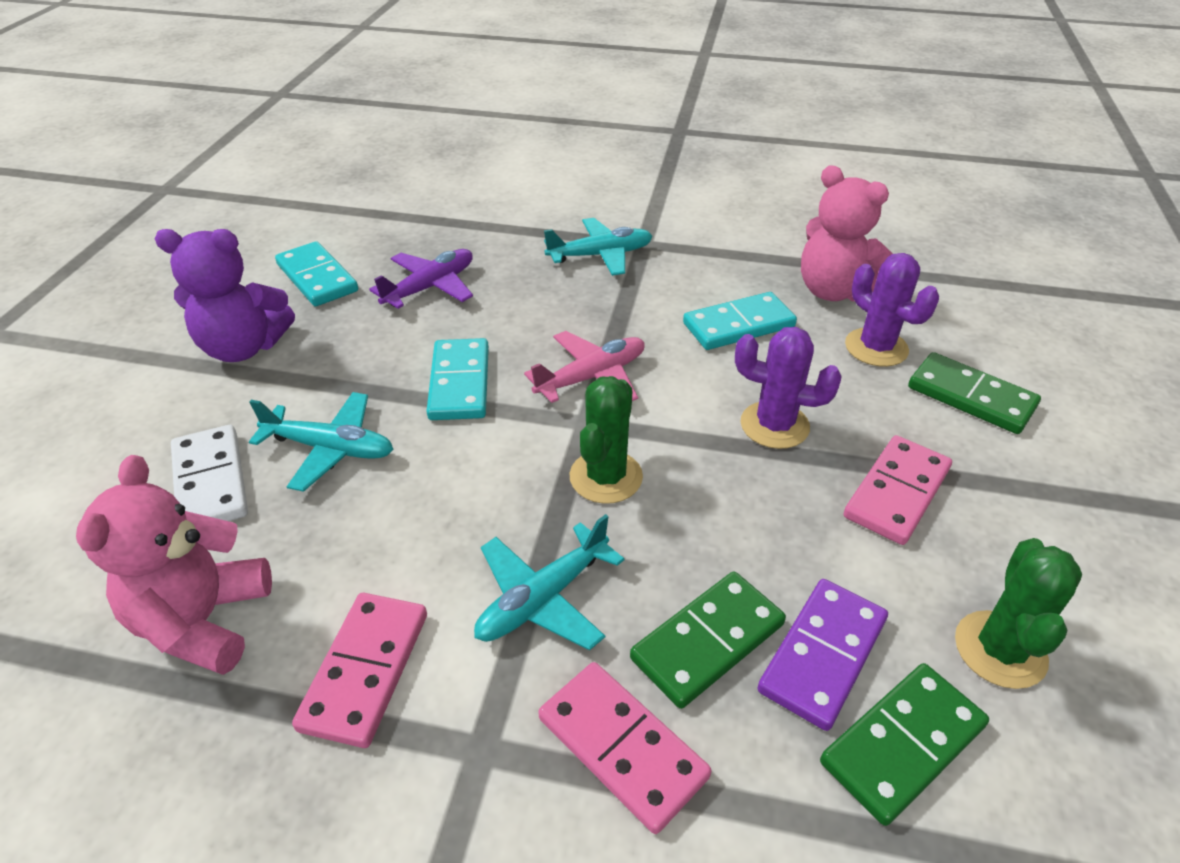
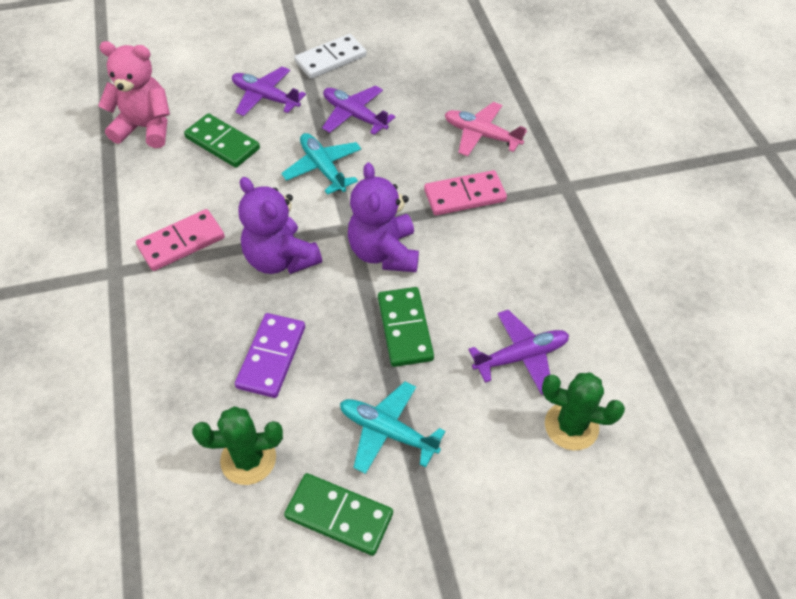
pink domino: [292,593,427,748] [538,662,711,834] [844,435,952,545] = 3 -> [136,209,225,271] [424,170,507,216] = 2
pink teddy bear: [76,455,272,675] [801,165,893,302] = 2 -> [98,41,170,148] = 1
purple cactus: [735,327,842,449] [845,253,939,367] = 2 -> none = 0
purple plane: [369,249,473,309] = 1 -> [232,67,306,116] [322,86,395,135] [468,310,569,395] = 3
purple teddy bear: [155,229,295,362] = 1 -> [238,177,322,274] [348,162,419,272] = 2
turquoise domino: [275,241,358,306] [427,338,489,420] [683,292,797,350] = 3 -> none = 0
turquoise plane: [249,392,393,492] [474,514,624,650] [544,218,653,276] = 3 -> [281,133,361,195] [340,382,445,474] = 2

